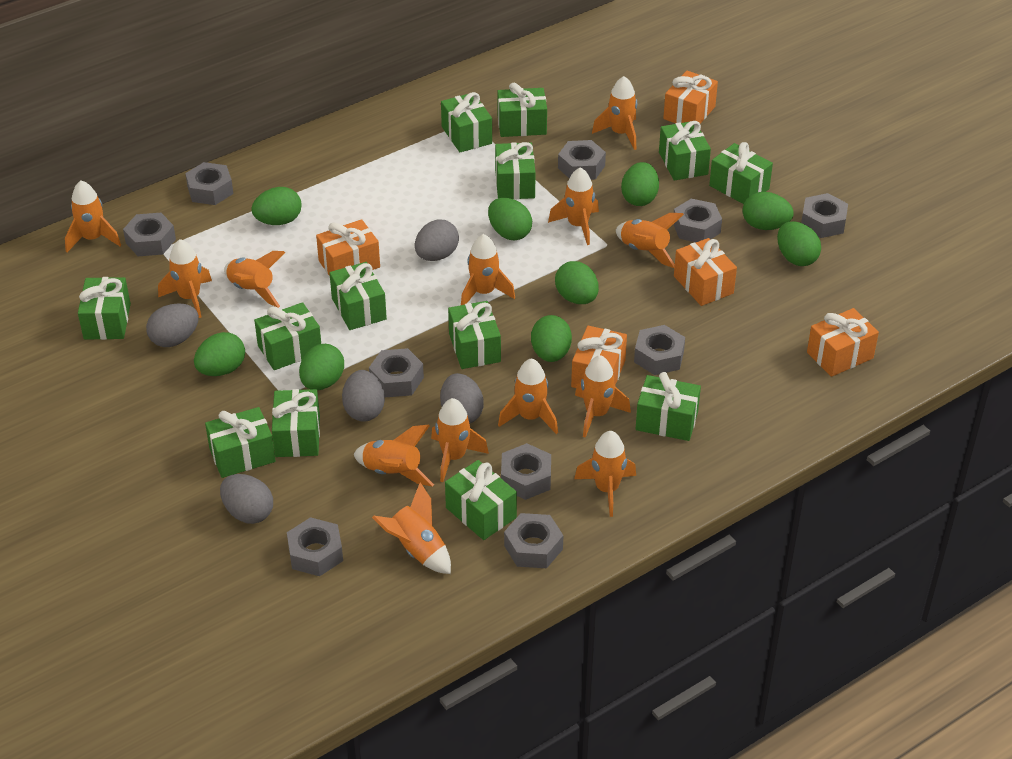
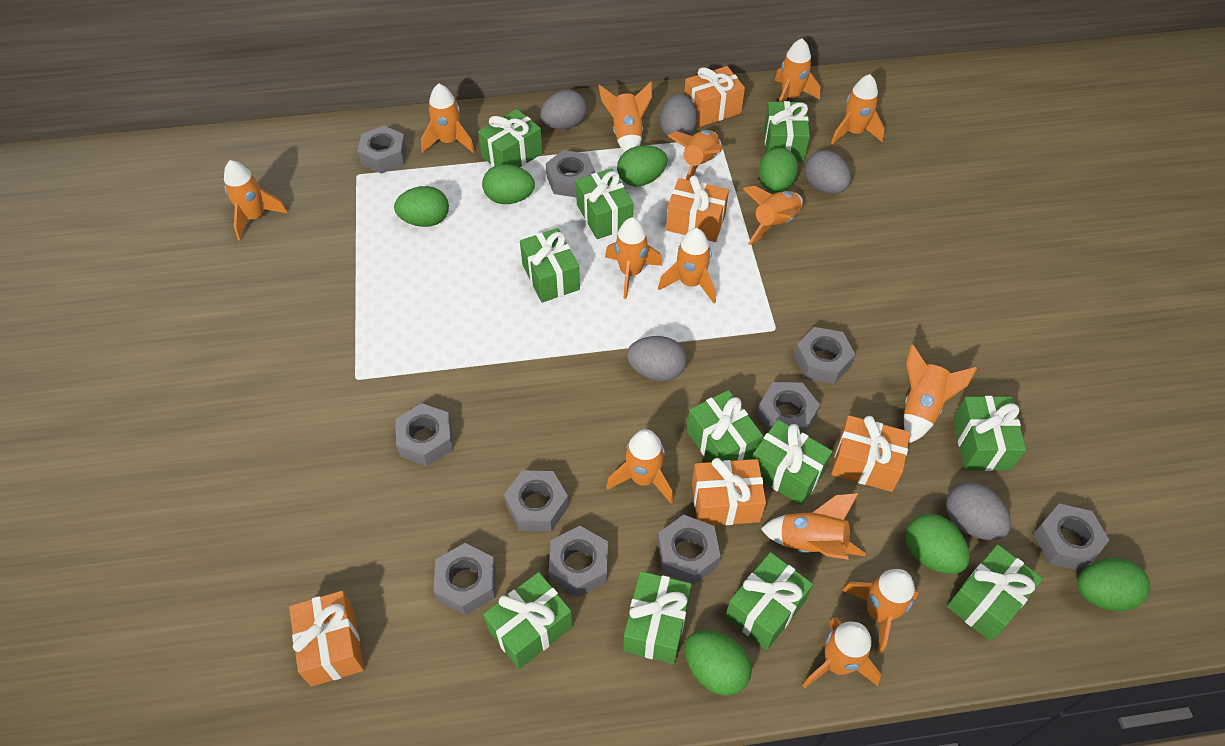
green egg: [194,332,245,376] [251,187,302,225] [299,344,344,390] [488,198,532,241] [531,315,572,362] [555,261,599,304] [621,162,659,206] [743,192,794,230] [777,222,821,266] = 9 -> [394,186,449,227] [482,164,535,204] [617,145,668,186] [685,630,752,696] [759,147,798,193] [906,514,970,574] [1077,558,1150,611] = 7
green gift: [78,277,131,340] [205,407,276,478] [254,302,321,370] [272,389,320,457] [329,262,387,330] [441,92,492,152] [445,460,517,540] [448,301,501,369] [495,142,536,199] [497,83,547,137] [636,372,701,441] [659,121,711,180] [709,142,773,204] = 13 -> [478,109,543,167] [483,572,573,669] [520,228,580,303] [576,169,633,239] [623,571,692,664] [687,390,763,462] [725,552,813,650] [752,420,833,505] [764,101,810,161] [947,544,1043,641] [953,396,1026,471] = 11
orange rocket: [65,180,121,252] [158,239,212,318] [224,251,285,308] [354,425,434,487] [372,482,451,574] [431,398,489,482] [461,234,515,305] [498,358,558,434] [548,167,599,245] [574,431,636,517] [575,355,631,438] [592,76,637,150] [616,213,684,268] = 13 -> [224,160,288,240] [421,83,475,153] [599,82,652,152] [605,217,662,299] [606,429,673,503] [658,228,716,303] [668,130,723,180] [743,186,803,245] [761,493,866,560] [774,38,820,102] [803,617,881,688] [831,74,885,145] [842,569,919,655] [904,345,977,443] = 14

